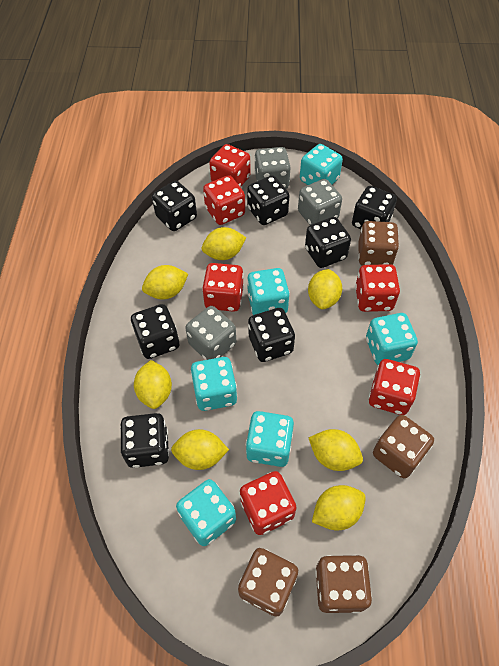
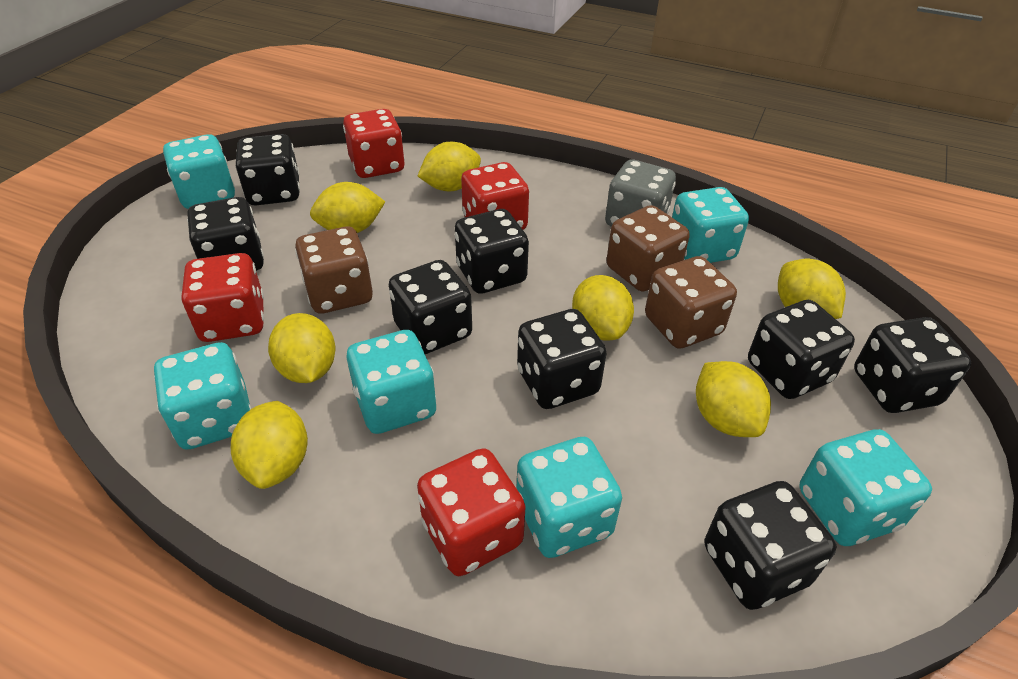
black dice: [120,413,169,468] [131,304,179,359] [152,181,197,231] [247,175,290,225] [248,308,295,362] [305,217,351,268] [352,186,397,229] = 7 -> [187,197,264,271] [236,134,300,206] [389,260,472,354] [455,209,529,294] [517,309,607,409] [704,481,836,610] [748,300,855,399] [854,317,971,413] = 8
brown dice: [238,548,298,617] [315,555,372,613] [358,221,399,266] [373,415,434,478] = 4 -> [295,226,373,314] [606,205,690,292] [645,256,737,349] = 3
grey dice: [185,306,236,360] [254,147,291,189] [298,179,342,225] = 3 -> [605,160,676,226] = 1
red dice: [202,263,244,312] [203,175,245,225] [209,144,250,187] [240,471,297,535] [355,264,400,312] [369,359,420,415] = 6 -> [182,253,264,342] [343,109,405,178] [417,448,526,576] [461,162,529,230] = 4

